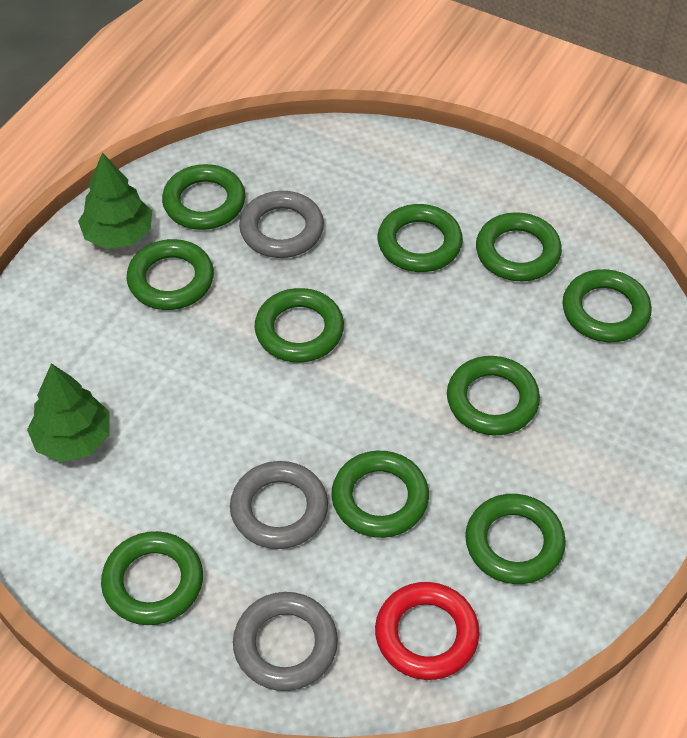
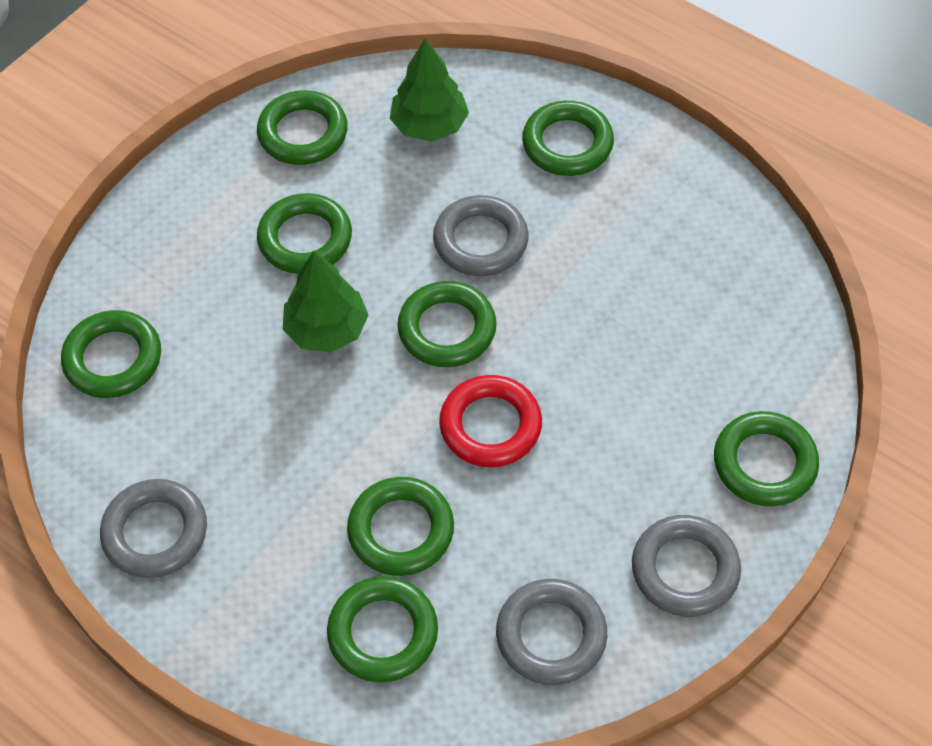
green ring: [101,531,203,625] [127,239,214,310] [162,164,245,230] [255,288,344,363] [331,451,429,538] [378,204,463,272] [447,356,540,435] [465,494,566,584] [476,212,562,281] [562,269,652,342] = 10 -> [61,310,161,398] [257,90,348,165] [257,193,352,274] [327,576,438,683] [347,477,454,576] [397,281,496,367] [522,101,614,176] [714,411,819,506] = 8
grey ring: [230,461,328,549] [233,592,338,691] [239,191,324,258] = 3 -> [100,479,207,578] [433,195,528,276] [496,579,607,685] [632,515,741,617] = 4

